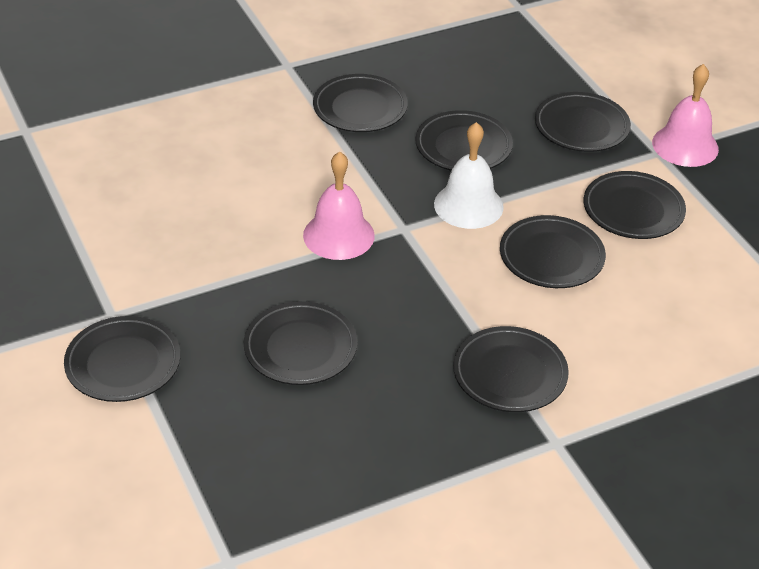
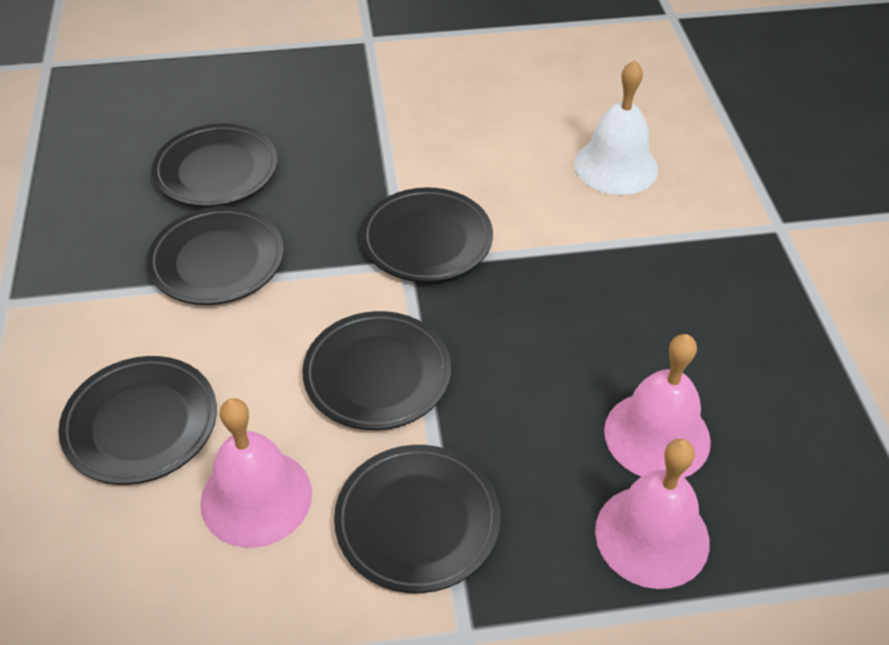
black plate: [64,316,180,402] [244,301,357,385] [313,74,408,132] [415,110,513,171] [453,326,569,412] [500,215,606,288] [535,92,631,152] [584,171,686,239] = 8 -> [58,356,217,485] [147,207,284,305] [152,123,278,207] [302,311,451,430] [334,445,500,593] [361,187,493,282] = 6
pink bell: [303,151,375,260] [652,64,719,167] = 2 -> [200,398,312,548] [595,439,710,589] [604,334,711,478] = 3

